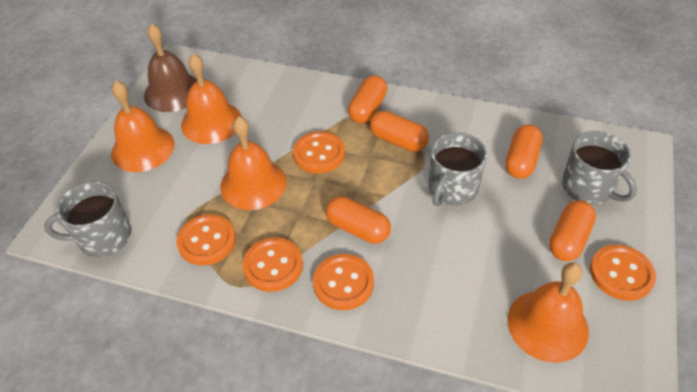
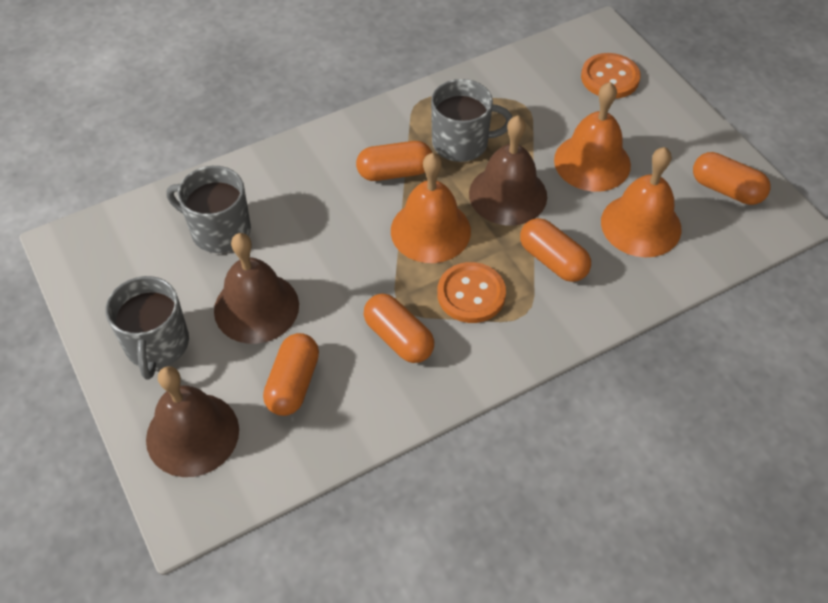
brown bell: [144,23,197,112] = 1 -> [146,366,239,477] [214,233,299,344] [469,115,547,225] = 3
orange bell: [111,81,175,172] [181,53,241,144] [220,116,286,210] [508,262,589,363] = 4 -> [391,153,471,263] [554,82,631,192] [601,147,681,257] = 3
orange button: [177,214,236,265] [242,238,303,292] [293,131,345,174] [313,254,374,310] [590,245,656,301] = 5 -> [437,262,506,323] [581,53,641,99] = 2

